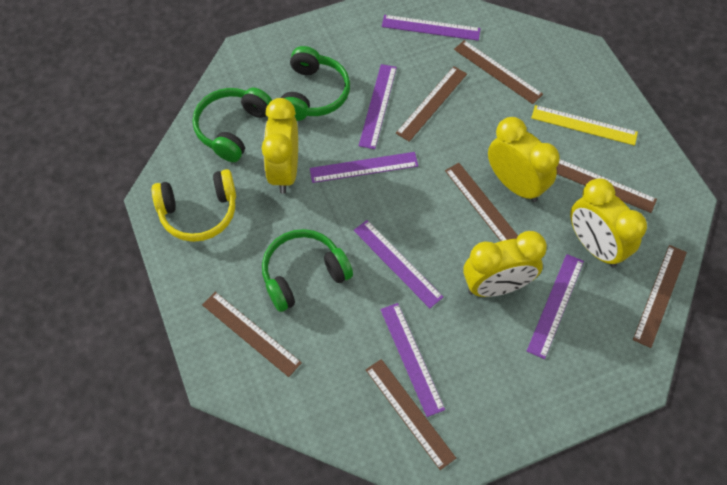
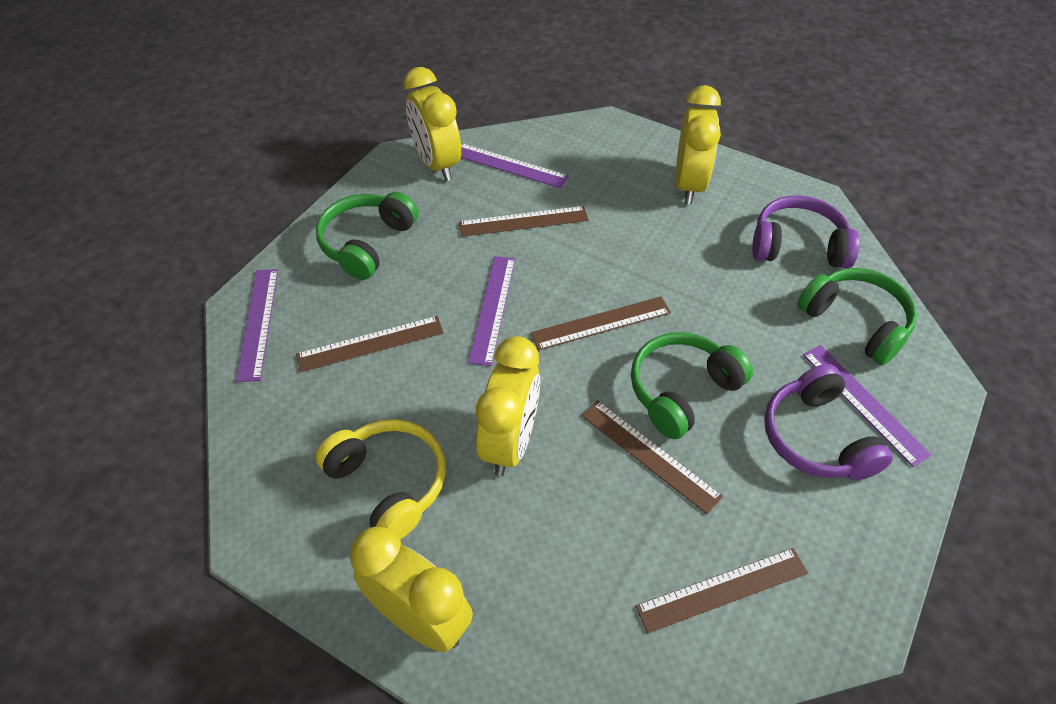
brown ruler: [202,292,302,377] [366,359,456,470] [396,66,467,142] [445,163,518,241] [454,40,543,104] [556,159,657,213] [633,245,687,348] = 7 -> [296,316,444,372] [459,206,589,237] [531,297,671,350] [581,400,723,514] [635,548,808,633] = 5
purple headphones: none = 0 -> [752,196,860,269] [764,364,893,480] = 2
purple ruler: [310,152,418,183] [354,220,443,308] [359,64,397,149] [380,303,445,417] [382,15,481,41] [527,254,584,359] = 6 -> [236,269,278,382] [461,143,569,188] [468,256,515,366] [803,345,931,467] = 4
yellow ruler: [531,105,638,146] = 1 -> none = 0

